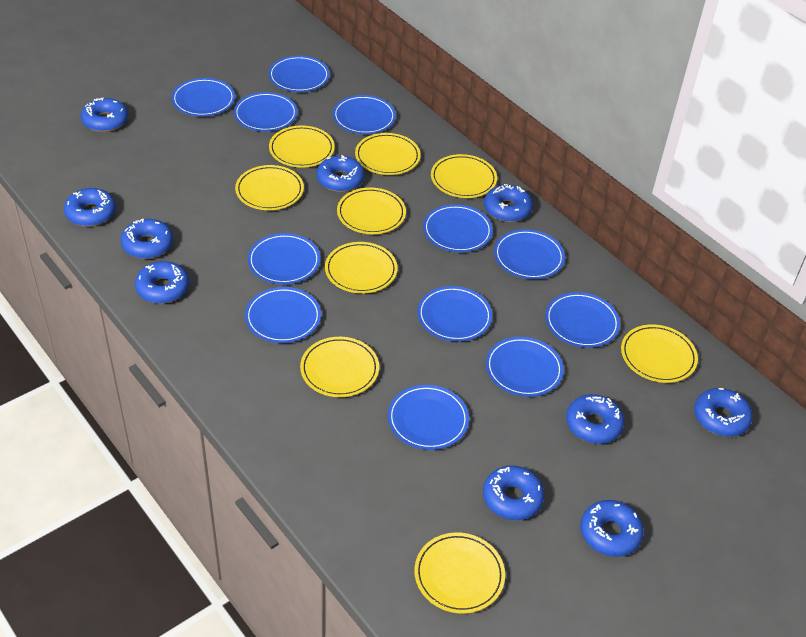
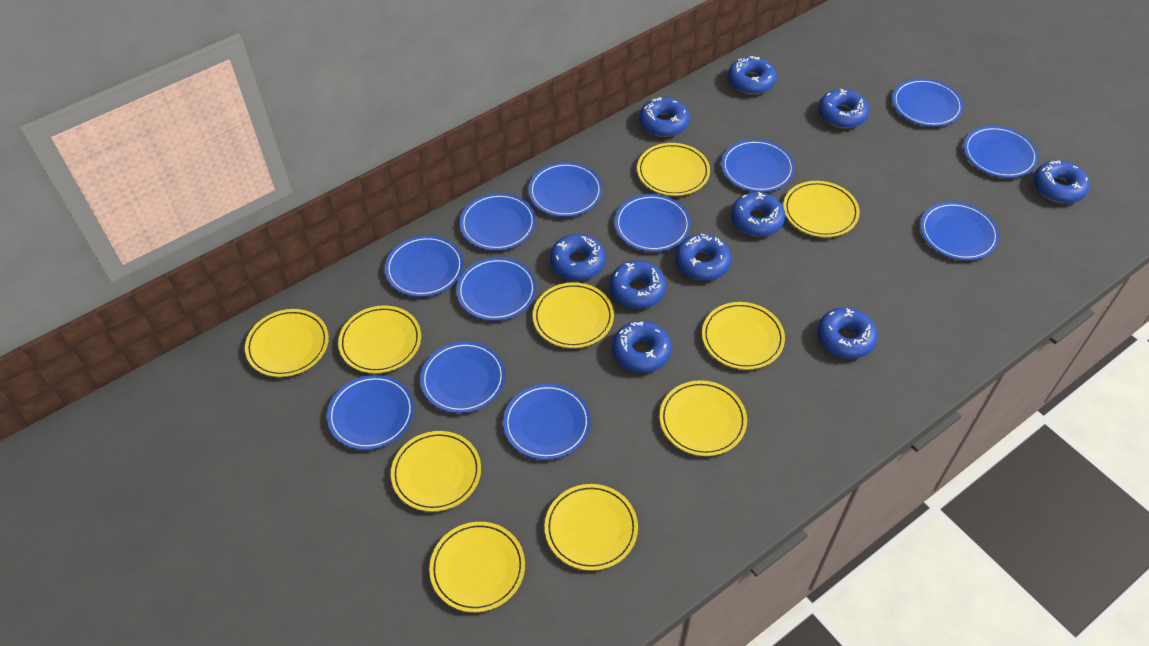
yellow plate: [235,165,304,210] [269,126,335,168] [300,337,379,397] [325,242,398,293] [337,187,406,234] [355,133,421,175] [414,532,505,614] [431,154,497,198] [621,324,698,383] = 9 -> [245,309,329,377] [338,305,421,374] [391,431,481,512] [429,522,525,612] [533,282,614,348] [545,484,638,571] [637,143,710,196] [660,380,747,456] [702,302,785,370] [783,181,860,237] = 10

